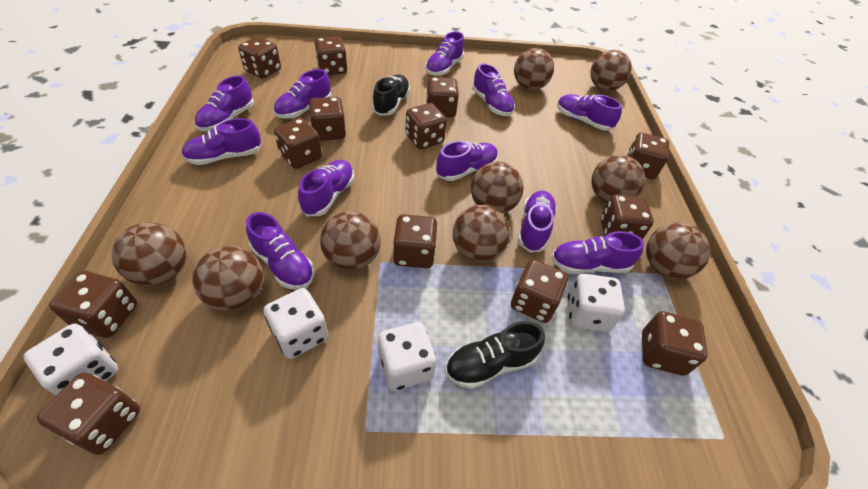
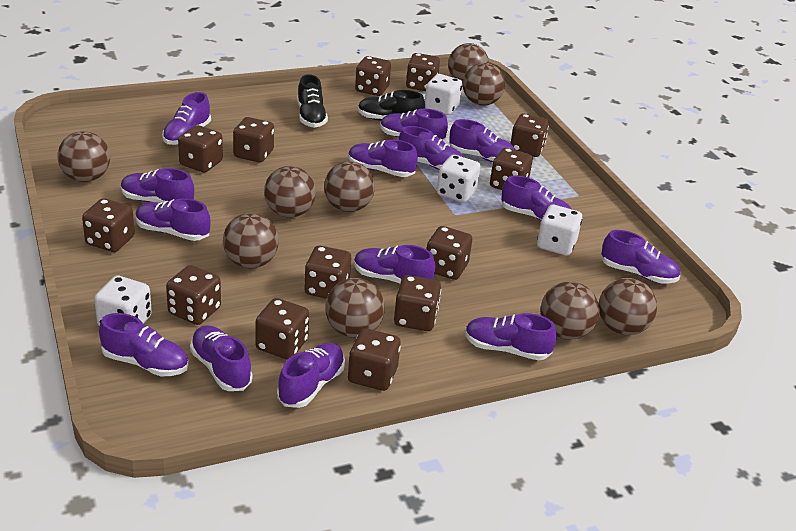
purple shoe: [182,118,262,165] [195,76,254,131] [246,212,314,290] [273,69,331,119] [298,160,354,216] [426,31,464,76] [436,141,498,181] [472,63,515,116] [518,190,557,253] [551,231,644,274] [557,94,622,131] = 11 -> [99,313,189,376] [121,168,194,203] [135,198,211,241] [162,92,211,145] [190,325,253,391] [277,343,345,408] [348,140,418,177] [354,245,435,283] [380,109,448,141] [398,126,464,170] [449,119,515,162] [465,313,557,360] [501,175,571,221] [601,230,680,284] = 14

